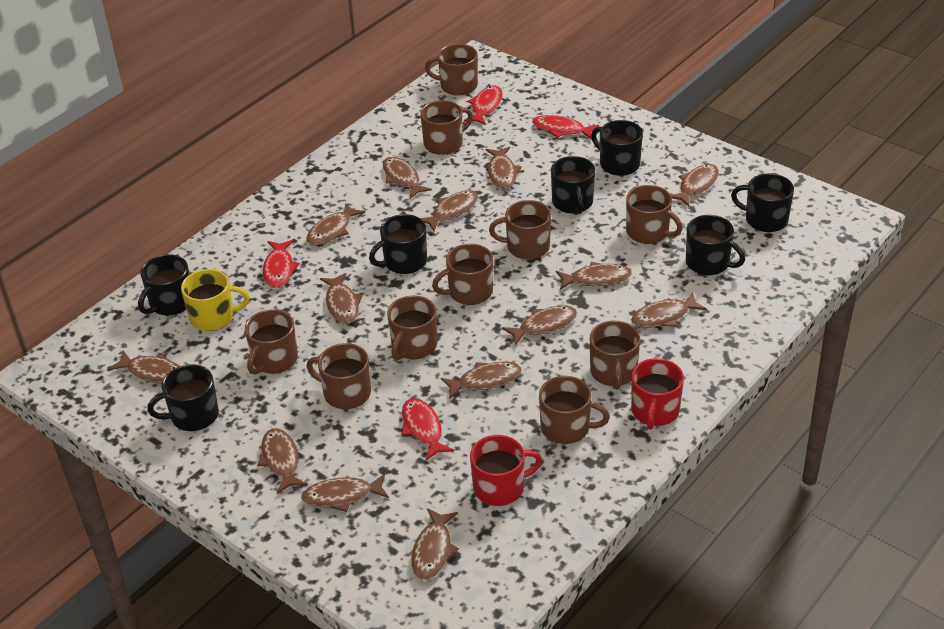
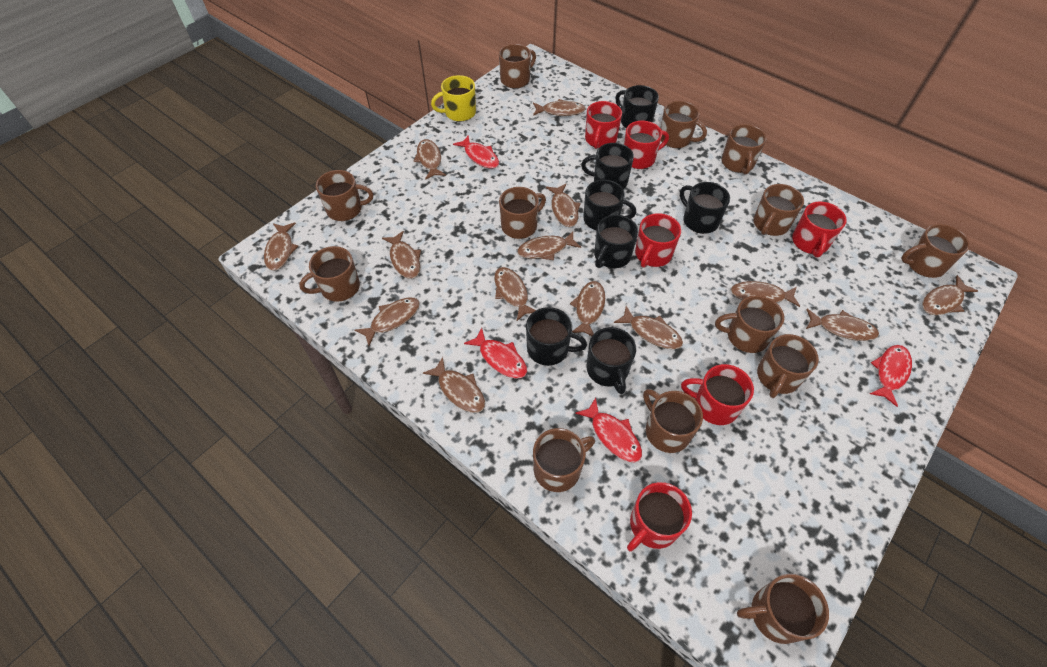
brown mug: [245,309,298,375] [307,343,371,409] [387,295,437,360] [420,100,473,155] [425,44,478,95] [432,244,493,305] [489,200,551,260] [539,376,610,444] [590,321,640,390] [626,185,683,244] = 10 -> [299,246,360,302] [316,170,373,221] [499,44,536,88] [499,187,546,239] [533,428,595,492] [643,389,703,453] [660,101,707,148] [715,295,784,353] [721,124,767,174] [737,574,829,644] [753,184,804,236] [757,334,819,398] [901,224,970,278] = 13
red mug: [470,435,542,506] [631,358,684,429] = 2 -> [585,101,622,149] [624,121,669,169] [627,482,692,552] [635,213,681,268] [681,364,754,425] [792,201,846,258] = 6

